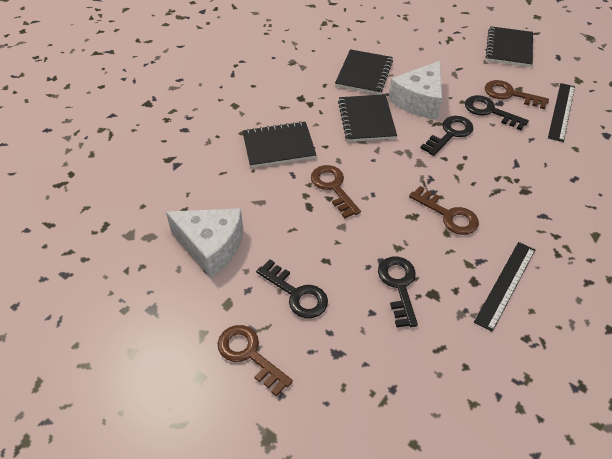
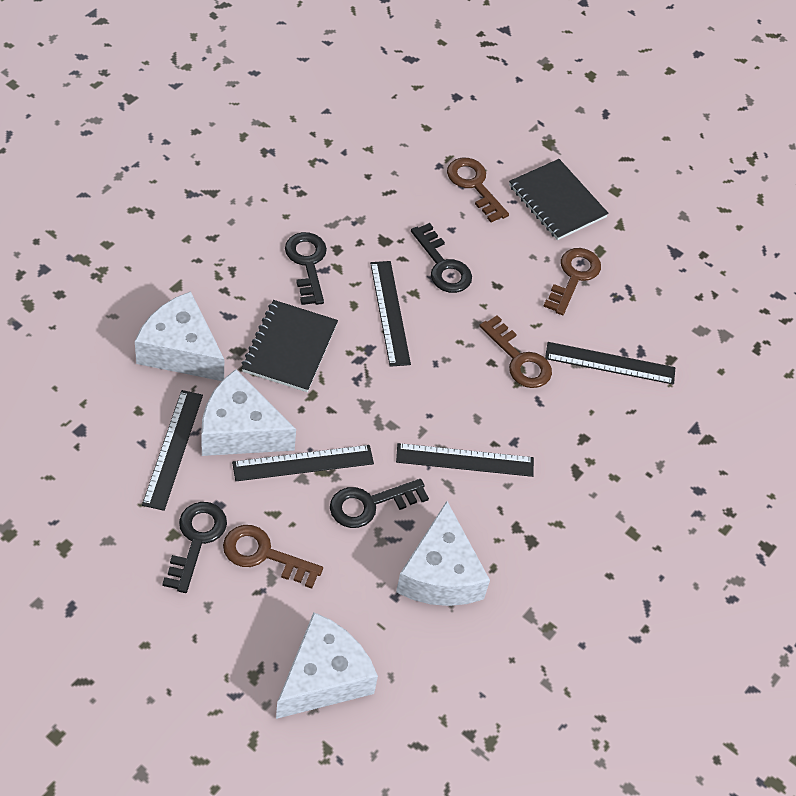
black notebook: [242,121,316,168] [335,49,393,95] [338,94,397,142] [486,26,533,67] = 4 -> [242,300,338,392] [509,159,609,240] = 2
black ruler: [474,242,535,332] [548,83,575,142] = 2 -> [142,390,203,511] [232,445,374,481] [370,261,411,367] [396,443,534,477] [545,342,675,385] = 5
white cheese: [166,208,243,278] [388,61,442,119] = 2 -> [135,291,224,381] [201,369,296,456] [276,612,378,719] [396,501,490,606] = 4

